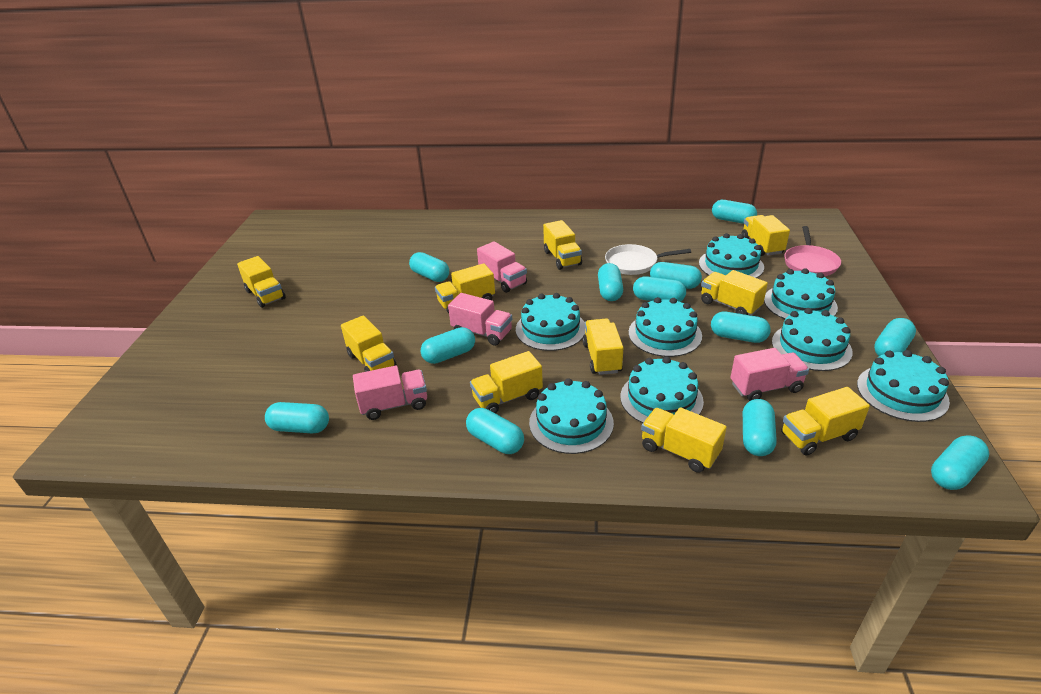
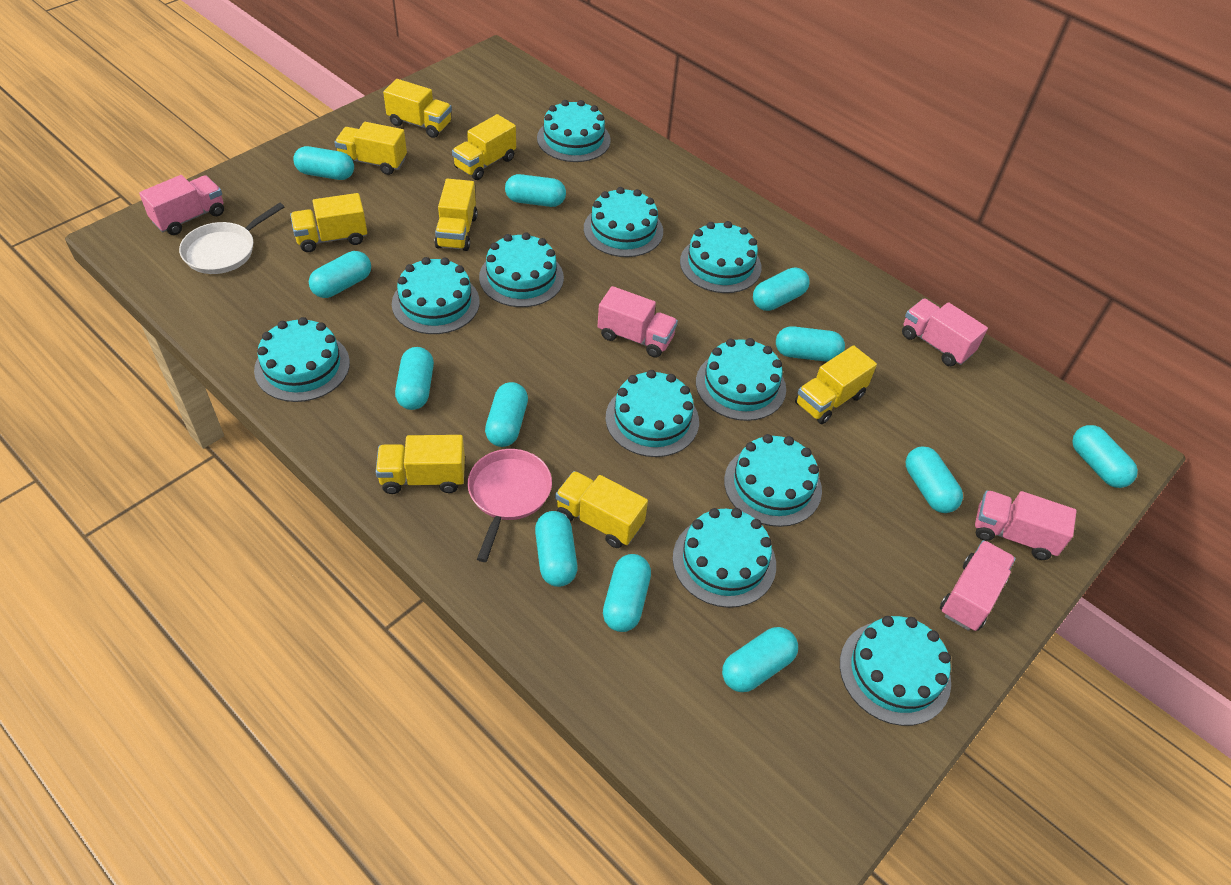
pink truck: [353,366,427,420] [448,293,512,346] [477,241,527,293] [730,348,809,401] = 4 -> [139,175,224,235] [597,286,678,358] [902,299,988,366] [940,540,1016,631] [975,490,1077,560] = 5
turquoise cake: [516,293,585,351] [529,378,614,454] [620,357,704,423] [629,297,702,357] [699,233,764,278] [764,268,838,319] [772,308,853,371] [857,350,950,422] = 8 -> [254,317,350,402] [392,257,480,334] [479,232,564,307] [537,100,611,162] [584,187,663,257] [605,370,699,457] [673,508,776,608] [680,221,762,293] [696,338,786,421] [724,434,822,527] [840,616,951,726] = 11
yellow truck: [237,256,286,308] [341,315,397,372] [435,263,495,313] [470,351,543,414] [543,220,582,270] [583,319,624,375] [641,407,727,473] [701,270,768,316] [742,215,790,256] [781,387,870,456] = 10 -> [290,193,367,252] [334,122,407,175] [376,435,465,494] [383,79,452,138] [435,179,477,251] [452,114,516,180] [555,471,648,548] [795,345,877,424] = 8

